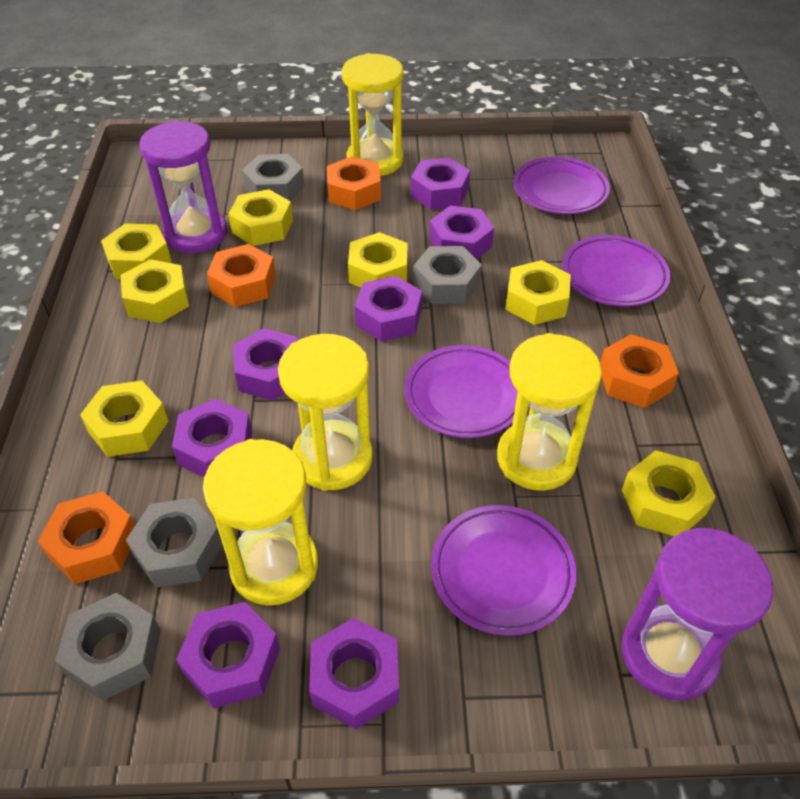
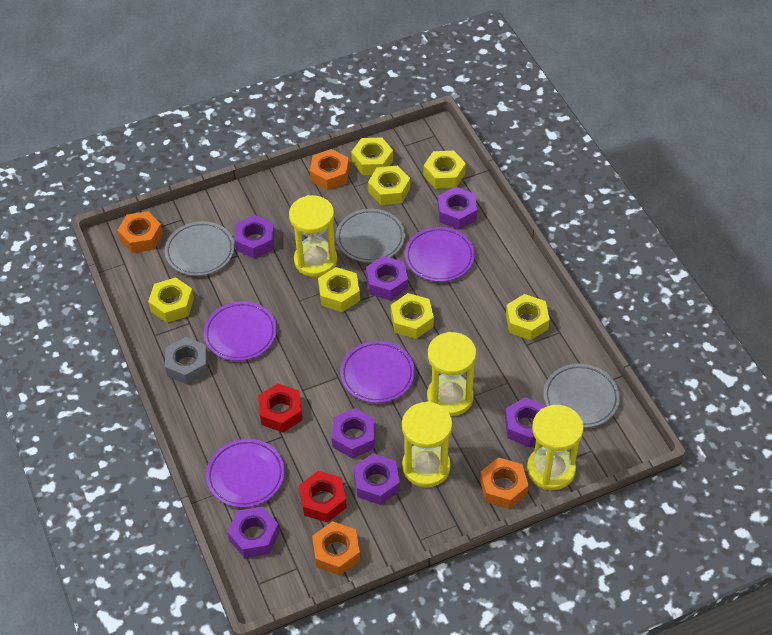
grey nut: [55,593,161,701] [126,498,223,588] [242,154,304,201] [413,246,482,304] = 4 -> [165,337,208,385] = 1
grey plate: none = 0 -> [165,221,234,276] [336,209,405,263] [544,364,620,428] = 3
purple hourglass: [139,120,227,253] [621,528,773,701] = 2 -> none = 0
red nut: none = 0 -> [258,383,302,433] [299,471,347,523] = 2

